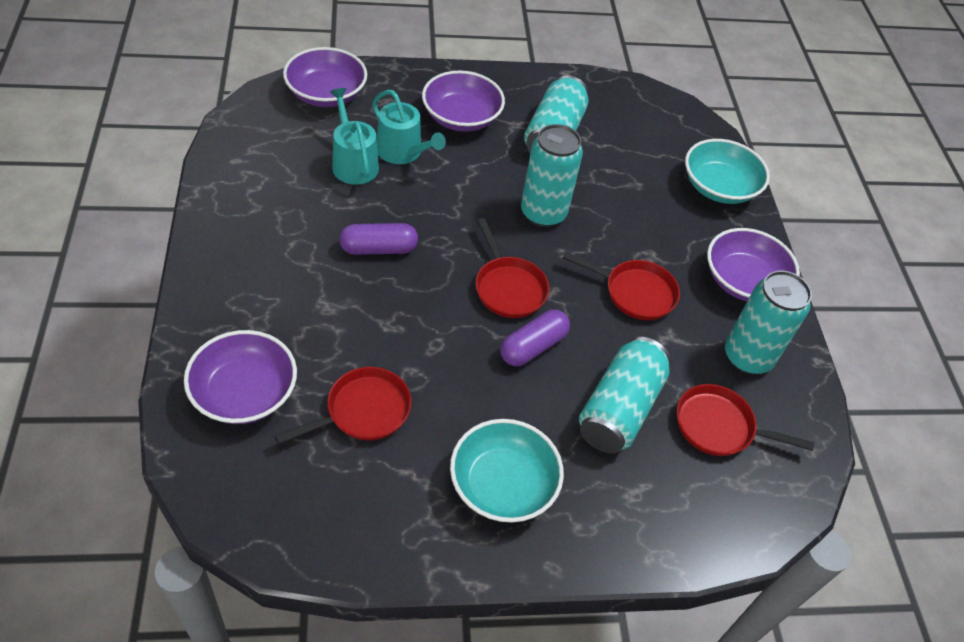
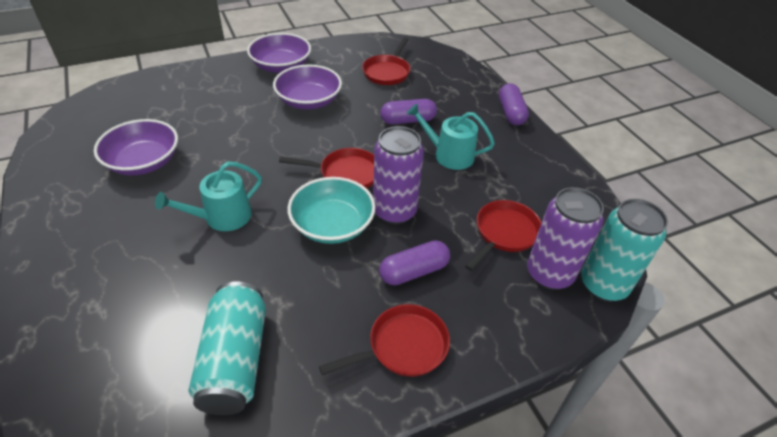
purple bowl: [184,330,297,424] [283,47,367,107] [422,71,505,132] [707,228,800,301] = 4 -> [94,119,178,175] [247,33,311,73] [273,64,342,110] = 3
purple can: none = 0 -> [373,126,424,225] [527,187,604,290] = 2
purple capsule: [339,223,418,255] [500,310,570,366] = 2 -> [379,241,450,285] [380,99,437,124] [499,83,529,125] = 3
turquoise bowl: [450,419,564,522] [685,139,770,204] = 2 -> [287,177,376,244] = 1
turquoise can: [521,124,583,227] [524,75,588,153] [579,337,671,453] [725,271,812,374] = 4 -> [189,282,266,415] [581,199,668,302] = 2

